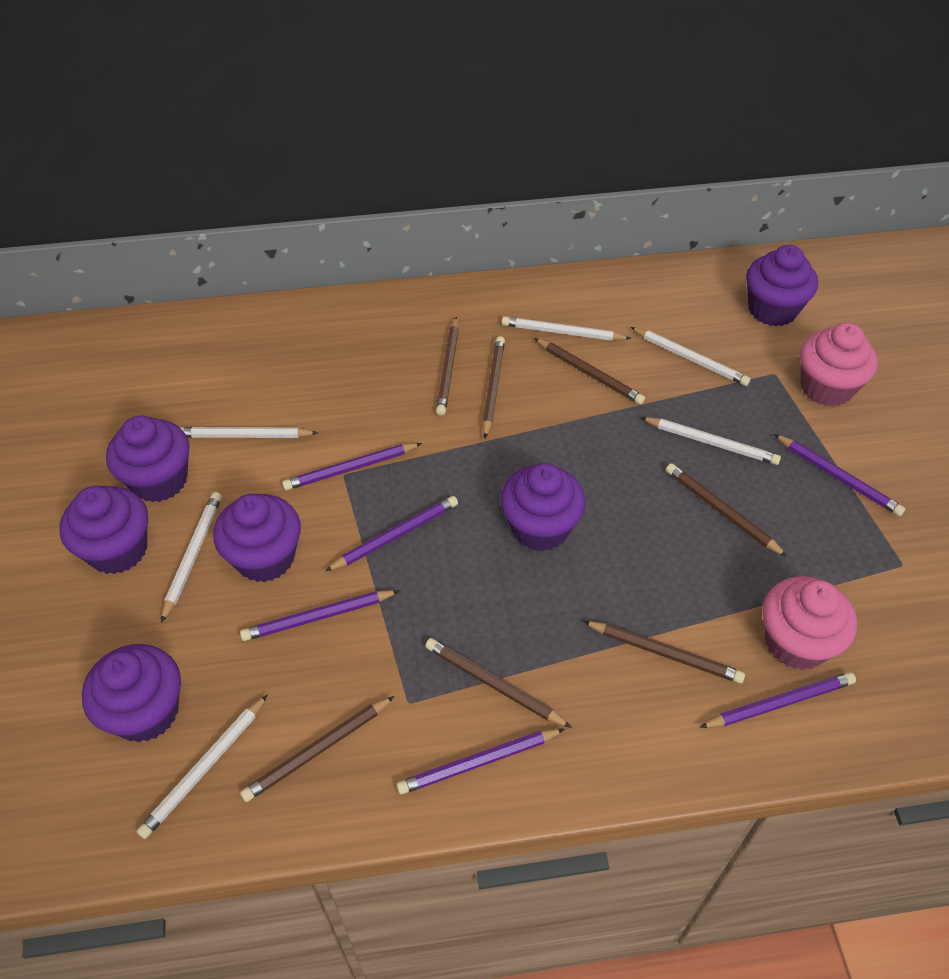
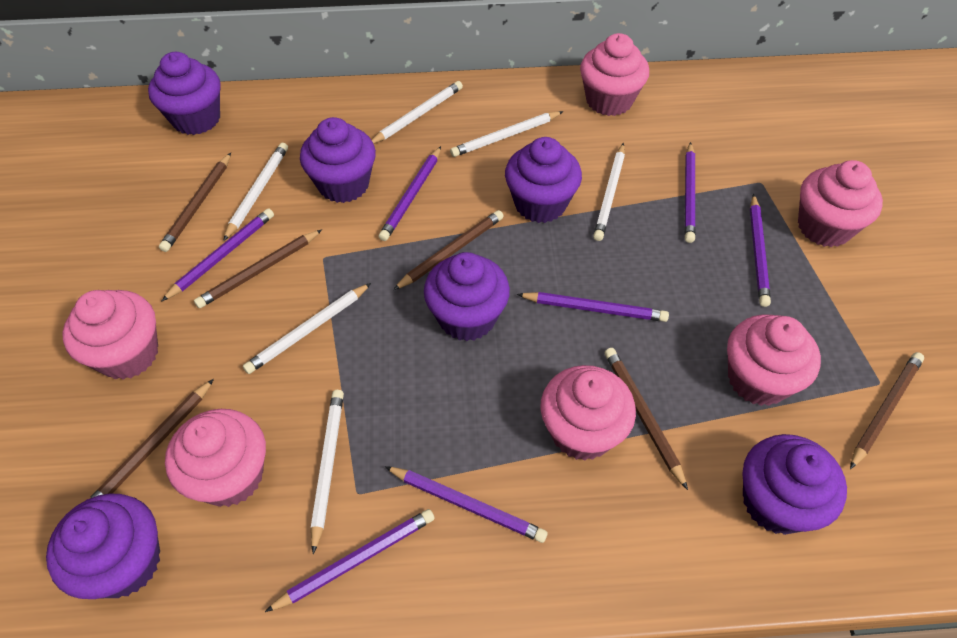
brown pencil: [240,696,394,802] [425,638,572,728] [436,317,459,415] [482,336,505,438] [534,338,645,405] [583,621,745,684] [666,463,787,557] = 7 -> [91,379,214,498] [159,153,231,252] [194,230,322,308] [393,210,504,290] [605,348,688,490] [850,352,924,469] = 6
pink cupcake: [762,576,857,670] [800,323,878,407] = 2 -> [62,290,158,380] [165,409,266,507] [540,365,636,461] [580,33,649,116] [727,314,821,406] [798,160,883,247] = 6
purple pencil: [240,590,400,641] [282,443,422,491] [325,496,458,571] [396,729,565,795] [699,672,856,728] [774,434,905,516] = 6 -> [162,208,274,301] [265,509,435,612] [379,146,441,241] [385,466,548,543] [517,292,669,322] [685,142,695,243] [750,194,771,307] = 7

